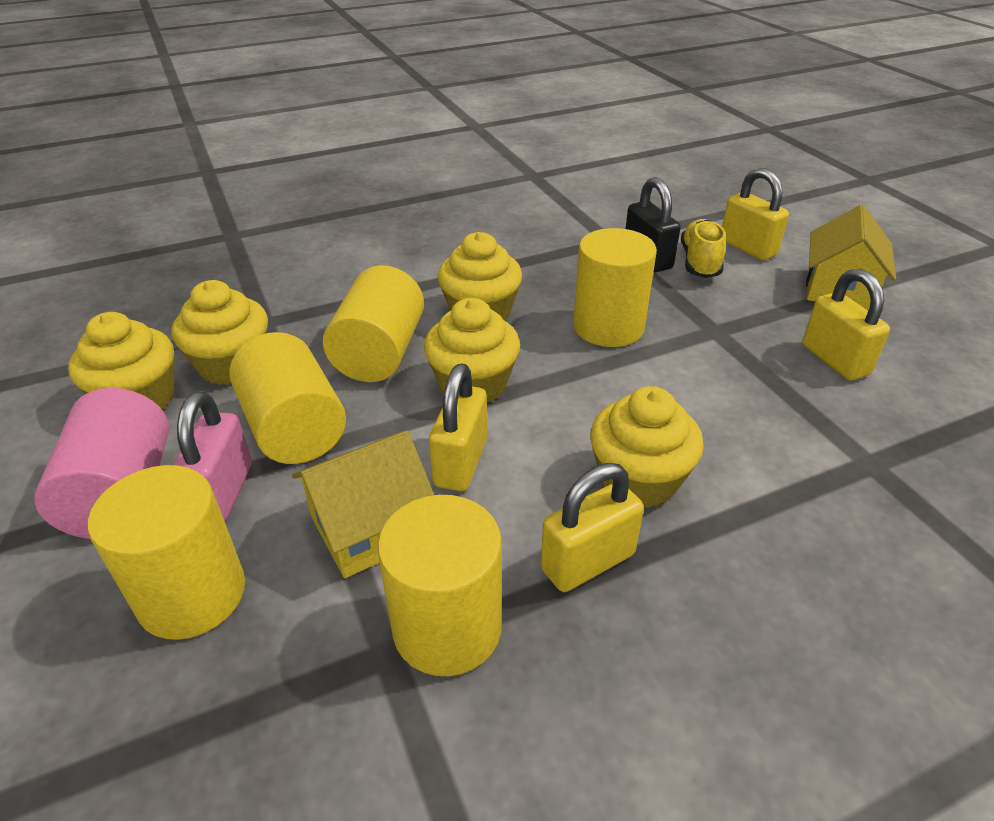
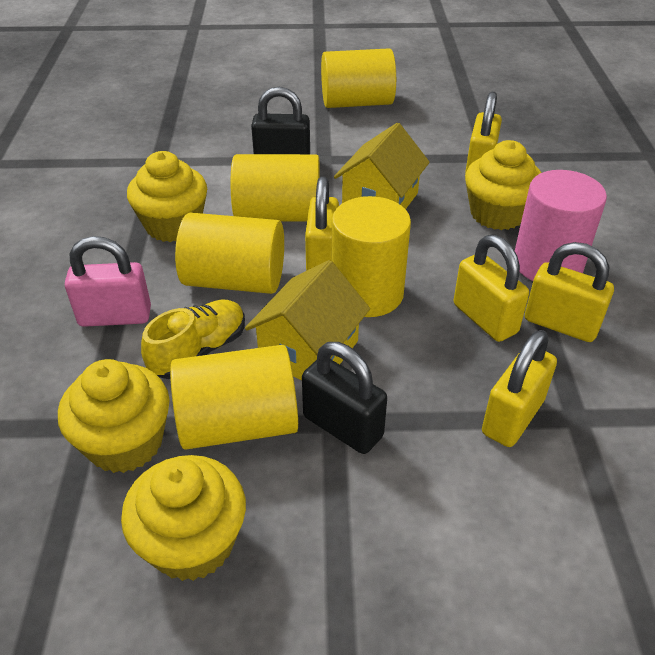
black padlock: [625,177,681,272] = 1 -> [251,87,310,154] [302,342,387,454] = 2
yellow cupcake: [68,312,174,409] [172,280,268,385] [424,298,520,402] [438,232,522,321] [590,386,704,508] = 5 -> [58,359,170,473] [121,455,246,581] [127,151,207,242] [465,140,542,230] = 4
yellow padlock: [429,363,487,491] [541,463,644,592] [722,168,789,260] [802,269,890,381] = 4 -> [305,177,339,271] [454,235,529,342] [465,92,502,174] [482,330,557,447] [525,242,614,342] = 5

